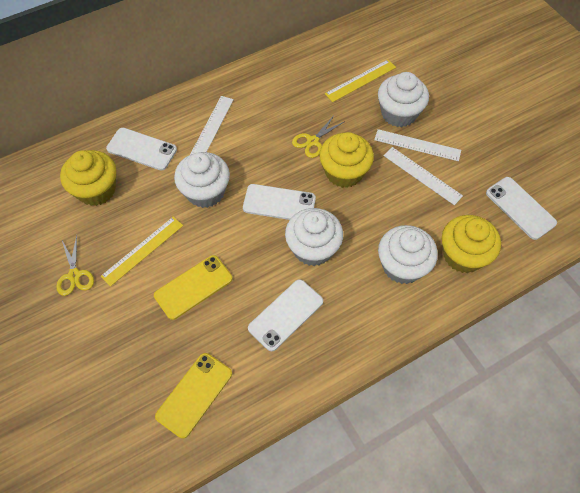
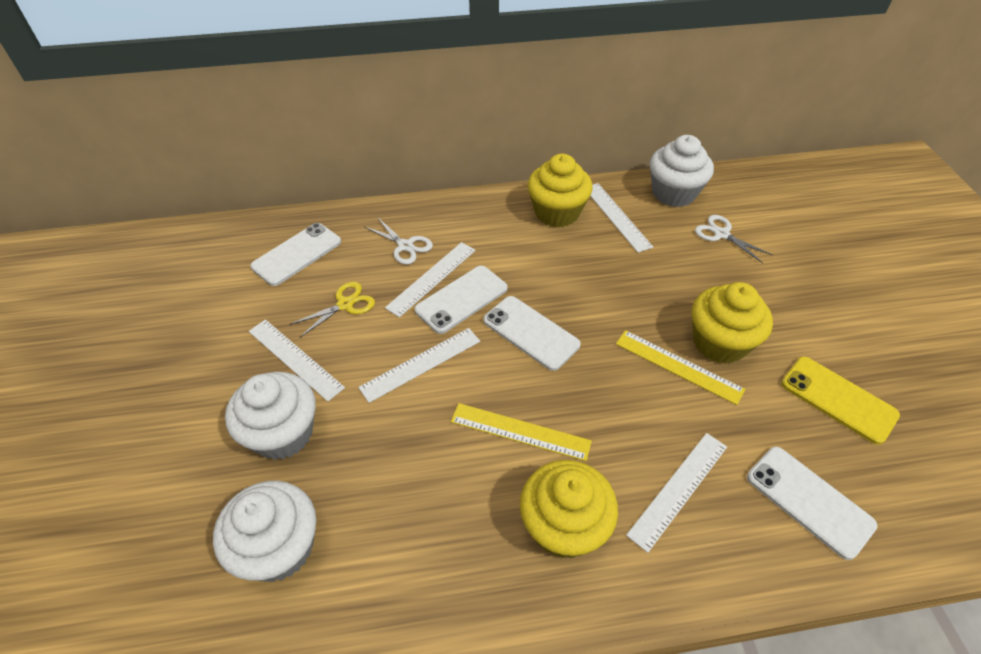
white cupcake: [174,152,230,208] [285,208,343,266] [378,72,429,127] [378,225,438,284] = 4 -> [213,481,316,582] [225,372,316,460] [650,135,714,207] = 3
white ruler: [190,96,234,155] [374,129,461,161] [383,147,463,205] = 3 -> [249,319,345,401] [358,328,480,403] [385,242,476,318] [590,183,653,253] [626,433,727,553] = 5
white scissors: none = 0 -> [365,217,433,265] [695,215,773,263] = 2
yellow phone: [154,255,233,320] [155,353,232,439] = 2 -> [781,356,900,445] = 1
yellow scissors: [56,235,94,296] [292,114,345,158] = 2 -> [289,282,375,338] = 1

